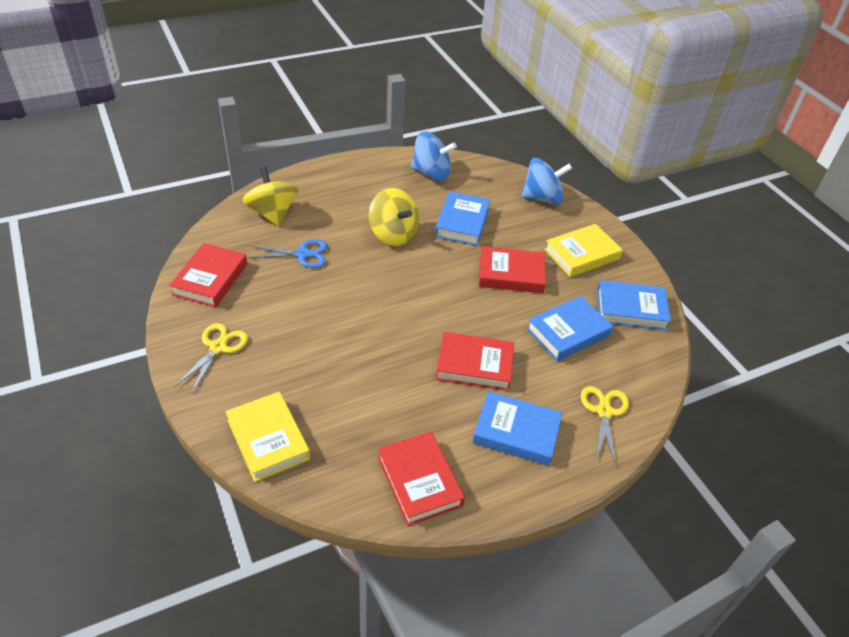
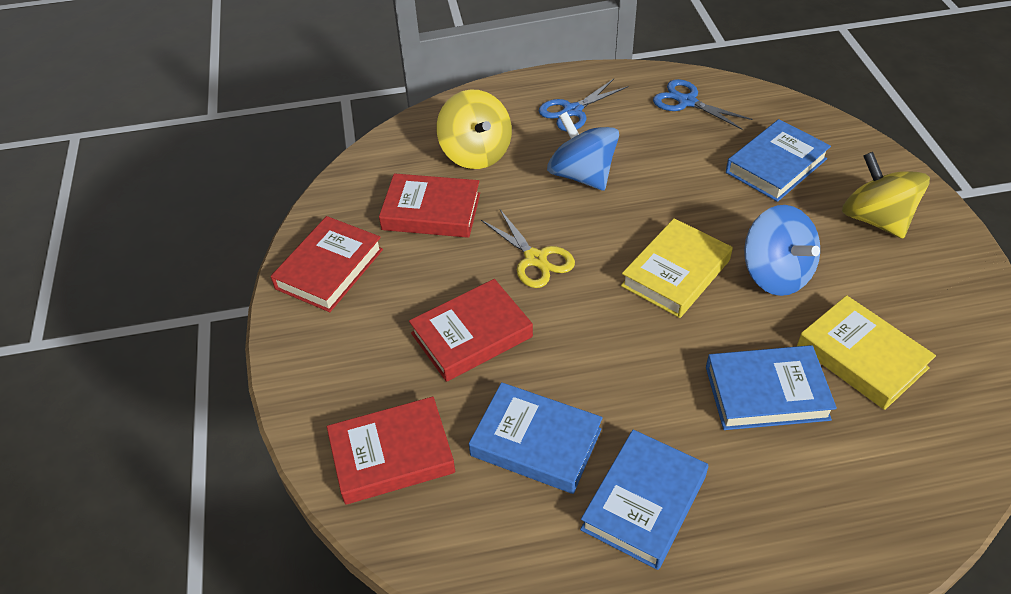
blue scissors: [248,239,327,268] = 1 -> [539,79,628,131] [653,79,752,130] = 2
yellow scissors: [174,323,248,393] [581,386,629,465] = 2 -> [481,210,575,288] = 1

